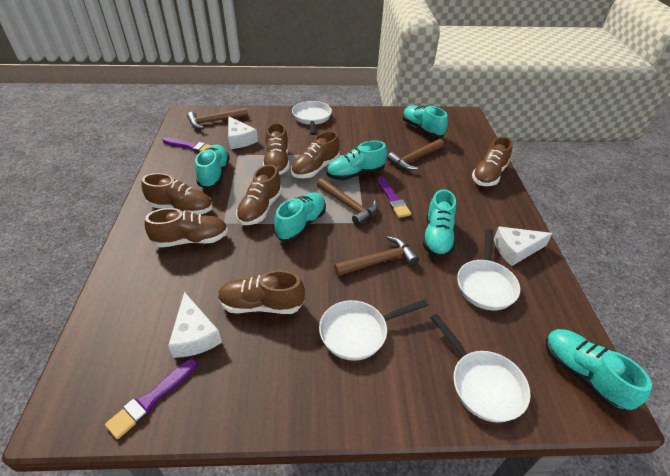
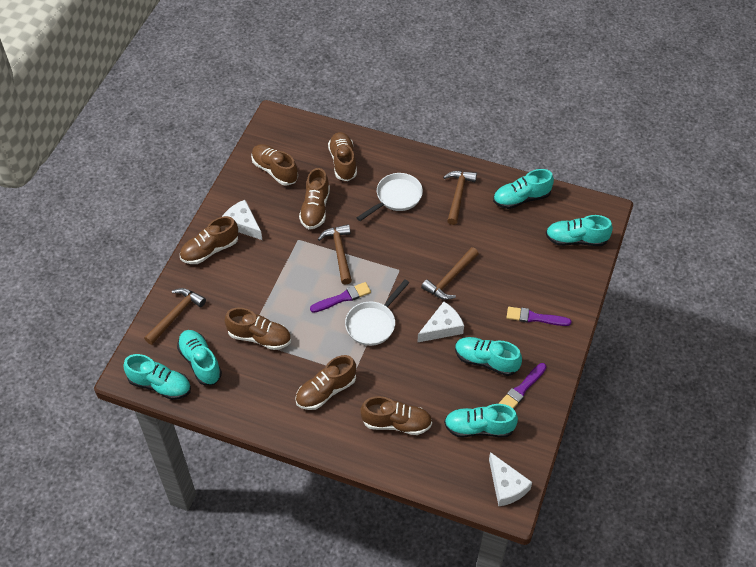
white pan: [292,101,332,135] [319,299,428,361] [430,314,531,423] [457,229,520,310] = 4 -> [345,280,409,346] [357,173,423,221] = 2

